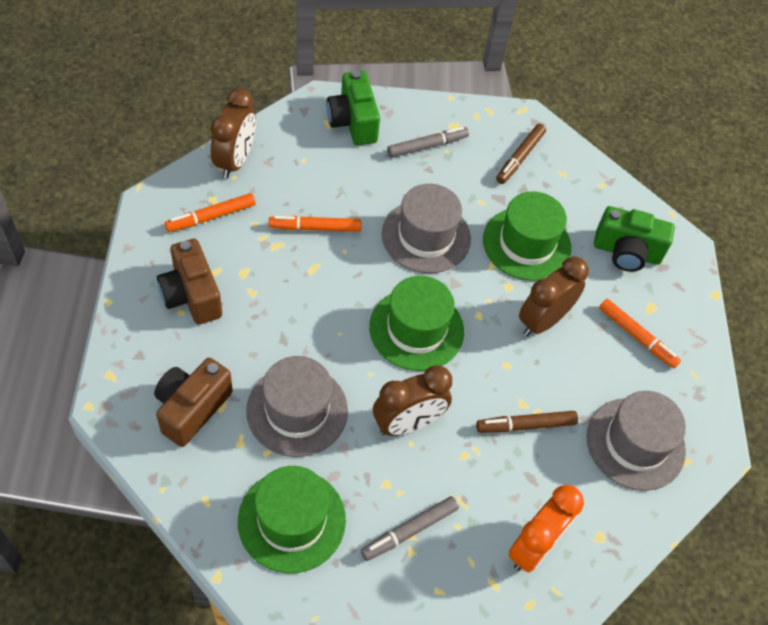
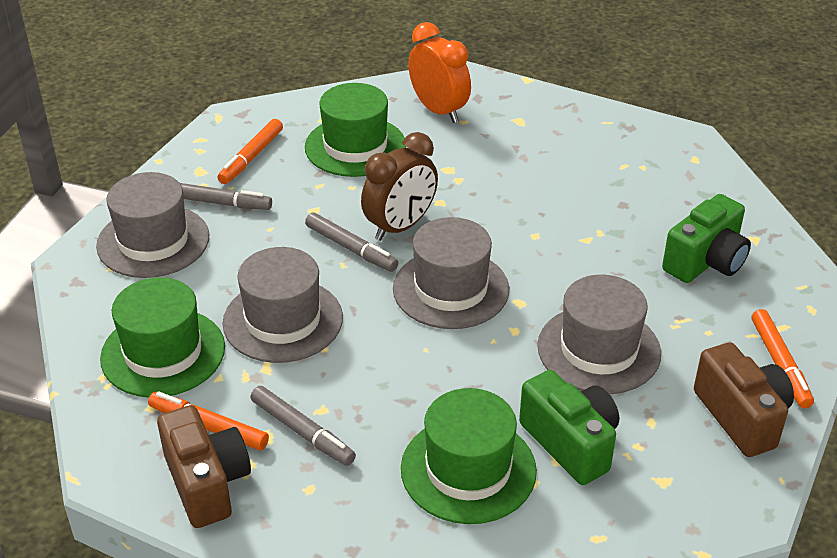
brown clock: [210,88,256,179] [373,365,452,436] [519,256,589,336] = 3 -> [361,132,438,241] = 1
brown marker: [476,411,578,433] [496,124,546,184] = 2 -> none = 0
grey hat: [246,356,348,457] [382,184,471,273] [586,391,686,491] = 3 -> [96,172,209,278] [223,247,343,363] [393,217,509,329] [537,275,661,394] = 4
grey marker: [361,496,459,561] [387,127,469,158] = 2 -> [180,183,272,210] [250,386,356,466] [305,213,398,272] = 3

